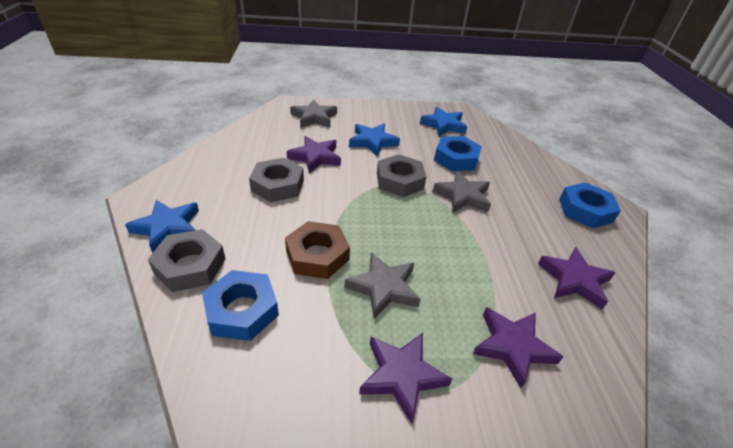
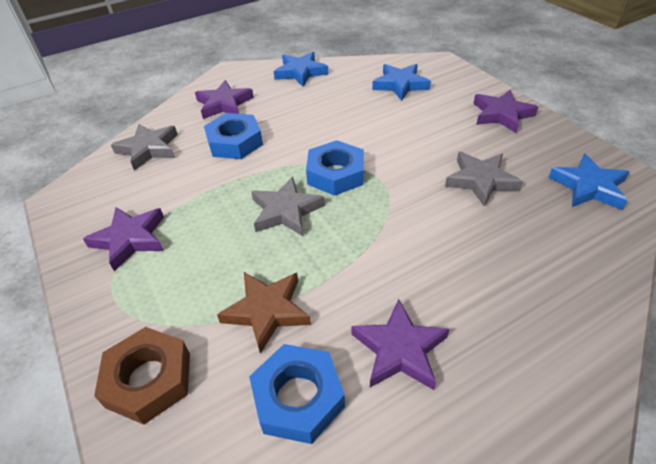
brown star: none = 0 -> [217,272,311,354] = 1
grey nut: [148,229,225,292] [249,158,304,202] [377,154,426,197] = 3 -> none = 0

